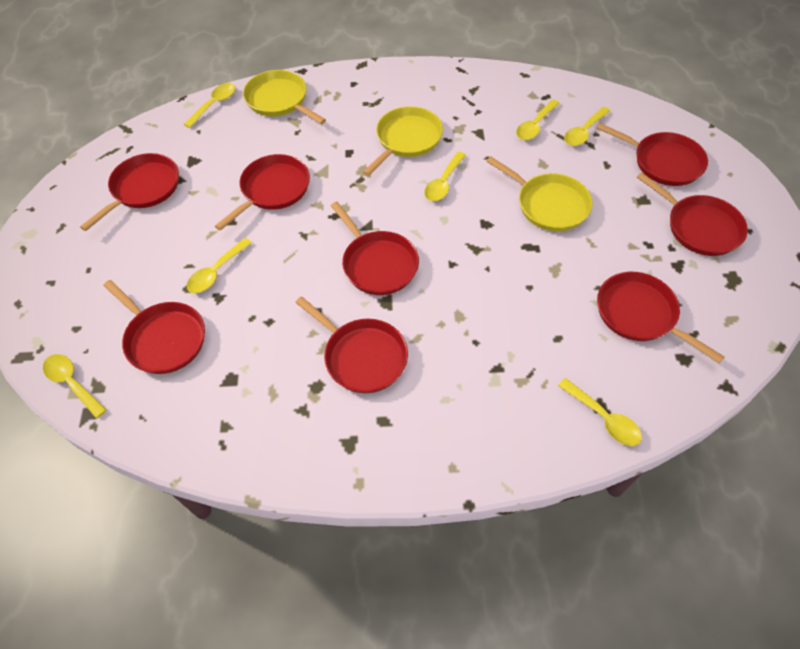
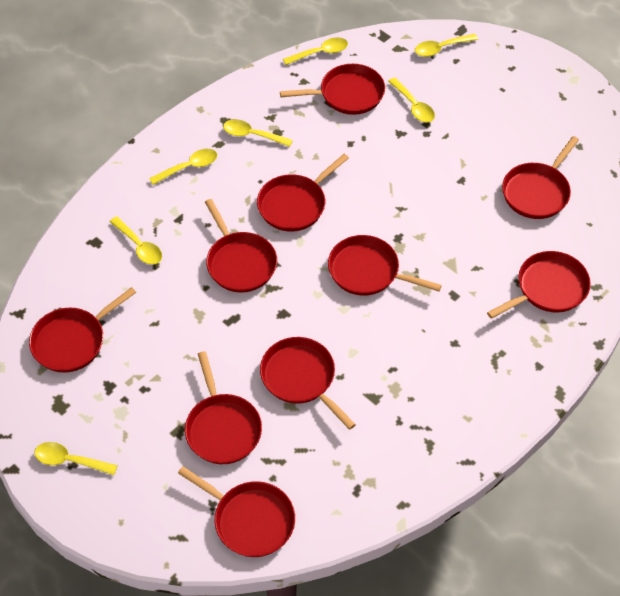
red pan: [80,153,179,231] [103,280,205,374] [215,154,310,231] [295,296,408,393] [331,202,419,295] [596,123,708,186] [597,272,724,363] [637,172,748,256] = 8 -> [29,287,136,373] [178,466,295,557] [185,351,262,464] [205,199,277,292] [257,154,349,232] [260,337,356,430] [280,64,385,115] [328,235,442,296] [487,251,591,319] [502,136,579,219] = 10
yellow pan: [243,70,326,124] [363,106,443,176] [486,157,593,231] = 3 -> none = 0

